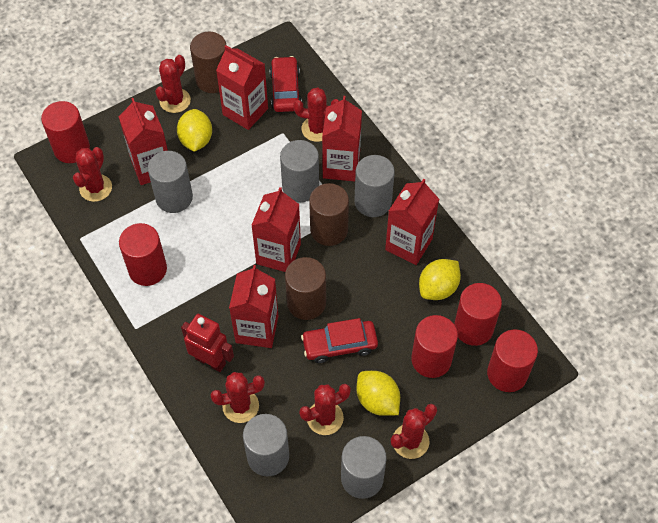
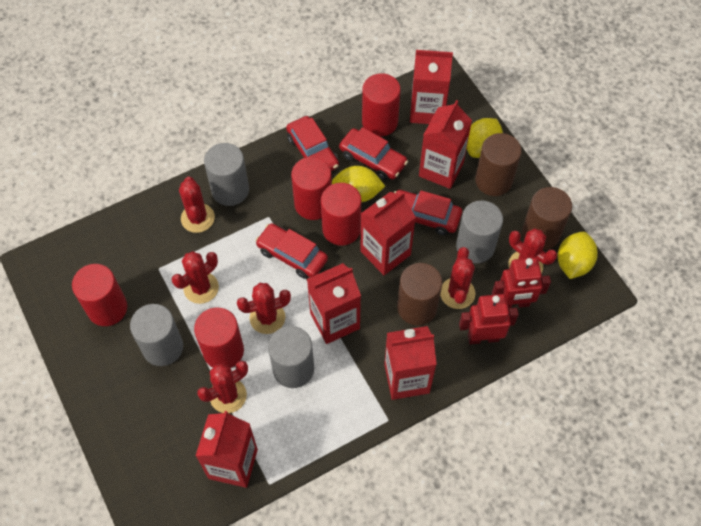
grey cylinder: [148,151,193,213] [243,414,289,476] [280,140,319,202] [341,436,387,499] [354,155,395,217] = 5 -> [130,304,183,366] [204,143,249,206] [268,326,314,388] [456,200,503,263] = 4
red car: [270,56,302,112] [301,318,378,363] = 2 -> [255,223,328,279] [286,116,339,171] [339,127,408,180] [394,190,462,235] = 4
red robot: [181,314,234,372] = 1 -> [459,294,519,344] [492,257,551,309] = 2

